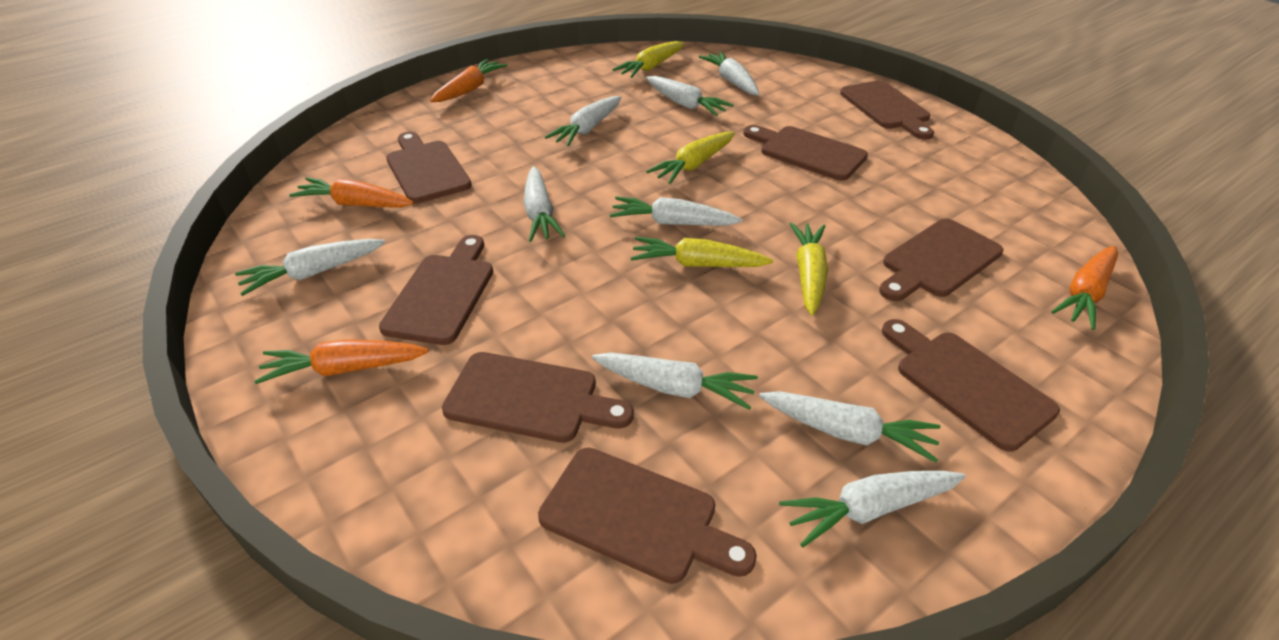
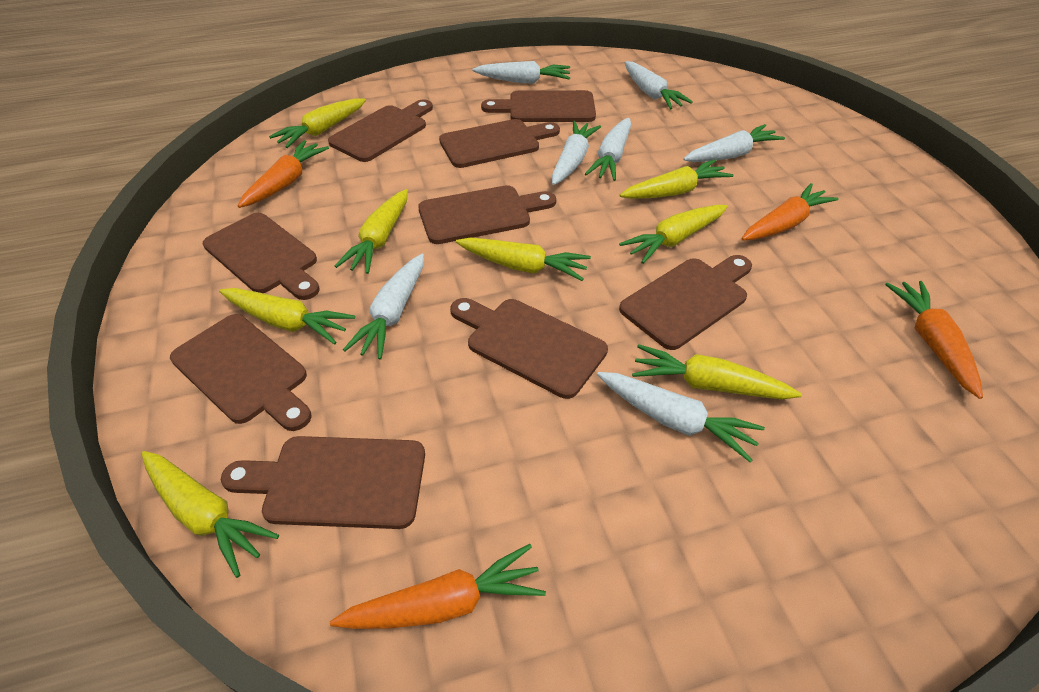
brown cutting board: [379,235,493,345] [386,132,472,203] [442,352,634,443] [538,447,757,584] [743,125,868,181] [840,80,934,140] [879,219,1004,301] [882,319,1060,452] = 8 -> [170,314,312,431] [203,213,320,300] [221,436,425,529] [328,99,433,162] [418,185,556,244] [439,119,560,168] [450,298,608,399] [481,90,596,122] [619,255,752,350] = 9
white carrot: [235,239,386,296] [524,166,565,242] [545,96,622,146] [592,352,758,410] [609,196,742,225] [646,76,734,116] [699,52,759,95] [759,391,941,463] [779,471,966,548] = 9 -> [343,254,424,360] [472,61,570,83] [552,121,601,185] [585,118,631,181] [597,372,765,462] [624,61,693,110] [683,124,785,162] = 7
yellow carrot: [612,41,684,78] [631,237,773,267] [646,132,735,184] [789,222,828,316] = 4 -> [141,451,279,578] [219,288,355,345] [269,98,366,148] [335,189,408,274] [456,238,591,281] [619,159,733,199] [619,205,728,264] [632,344,802,400] = 8

